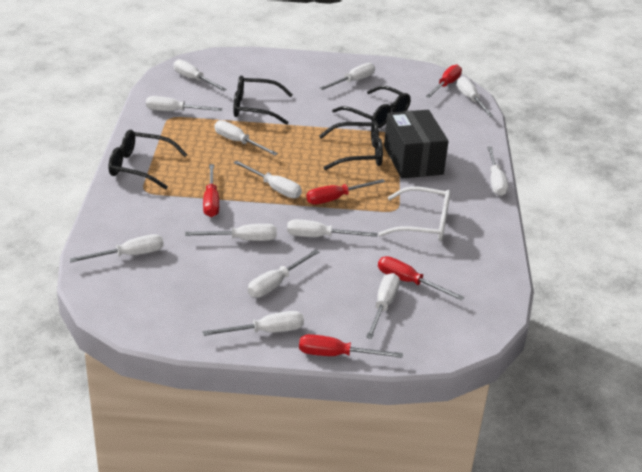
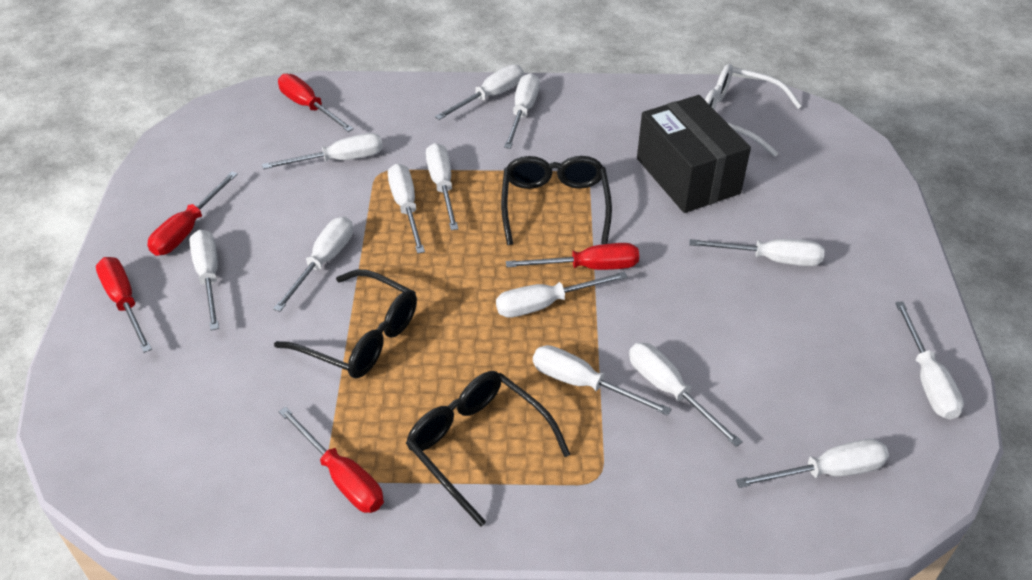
black glasses: [109,130,188,189] [233,75,293,125] [319,120,383,170] [332,86,411,128] = 4 -> [274,269,417,378] [406,371,571,527] [501,156,612,245] = 3

